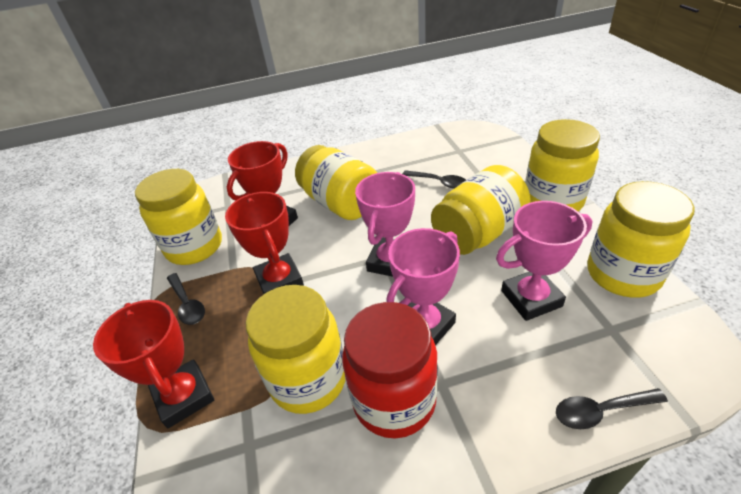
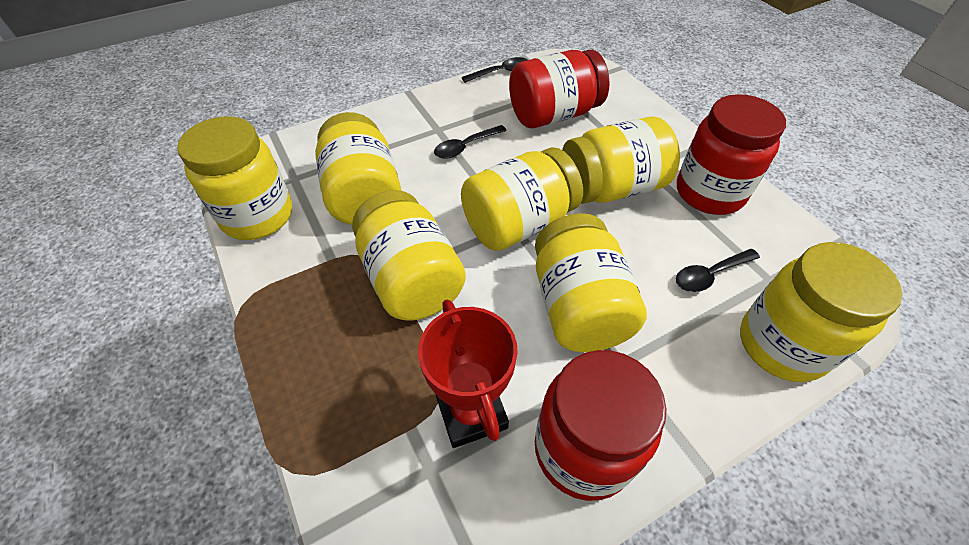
pink trophy: [355,172,415,277] [386,228,460,345] [496,201,592,321] = 3 -> none = 0
red jar: [342,302,438,438] = 1 -> [509,50,610,128] [535,350,666,501] [677,94,786,215] = 3
red trophy: [93,300,214,428] [225,192,304,294] [227,141,298,226] = 3 -> [418,299,518,448] = 1
yellow jar: [135,169,222,265] [246,285,345,414] [295,145,377,220] [431,165,531,255] [525,119,600,212] [587,181,695,298] = 6 -> [177,116,292,240] [315,112,401,225] [352,190,466,320] [461,147,583,251] [535,213,647,352] [562,116,680,204] [740,242,903,382] = 7

